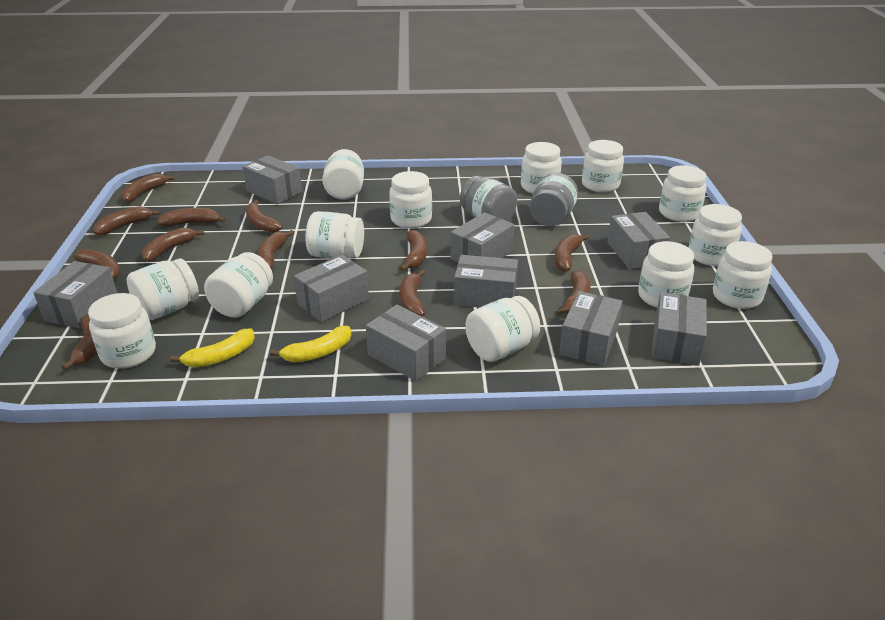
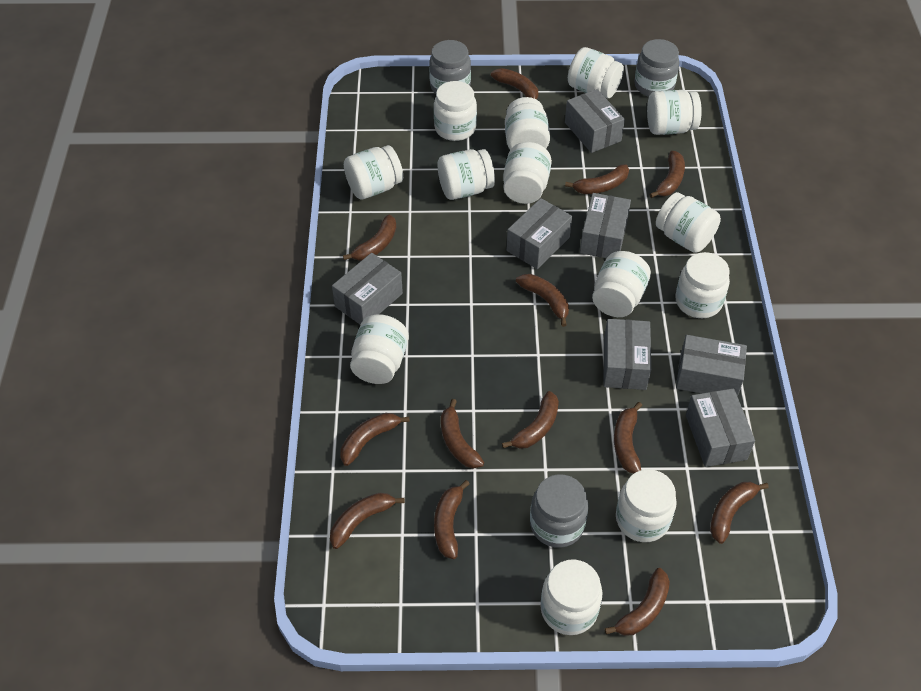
brown banana: [62,314,97,371] [74,249,121,280] [93,206,160,236] [121,174,175,203] [141,228,204,262] [157,208,226,227] [246,200,282,233] [257,230,294,269] [400,230,427,271] [400,270,425,317] [554,234,590,272] [556,271,591,316] = 12 -> [330,493,405,549] [340,413,410,466] [343,215,396,261] [434,480,470,559] [441,399,484,468] [491,68,538,99] [502,391,559,449] [516,274,569,327] [565,164,629,194] [604,568,670,636] [614,402,642,473] [650,151,685,198] [710,482,769,544] = 13
grey box: [33,261,117,328] [242,155,302,204] [294,255,369,322] [366,304,446,381] [450,212,514,262] [454,255,518,307] [559,291,623,366] [607,212,670,269] [652,292,707,366] = 9 -> [332,253,403,325] [506,198,572,269] [565,89,625,153] [580,193,631,258] [604,319,651,390] [676,335,747,397] [686,388,755,467] = 7
grey jar: [460,176,517,221] [530,173,578,226] = 2 -> [429,40,471,94] [530,474,588,548] [634,39,679,96] = 3
yellow banana: [170,328,255,368] [270,326,351,362] = 2 -> none = 0

